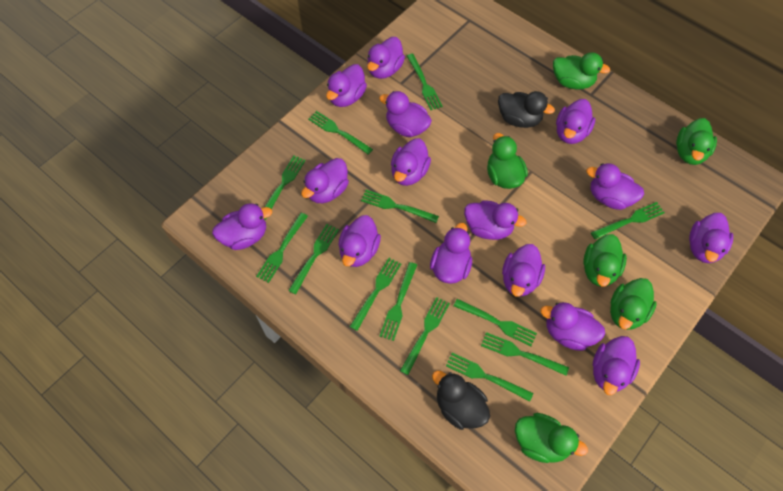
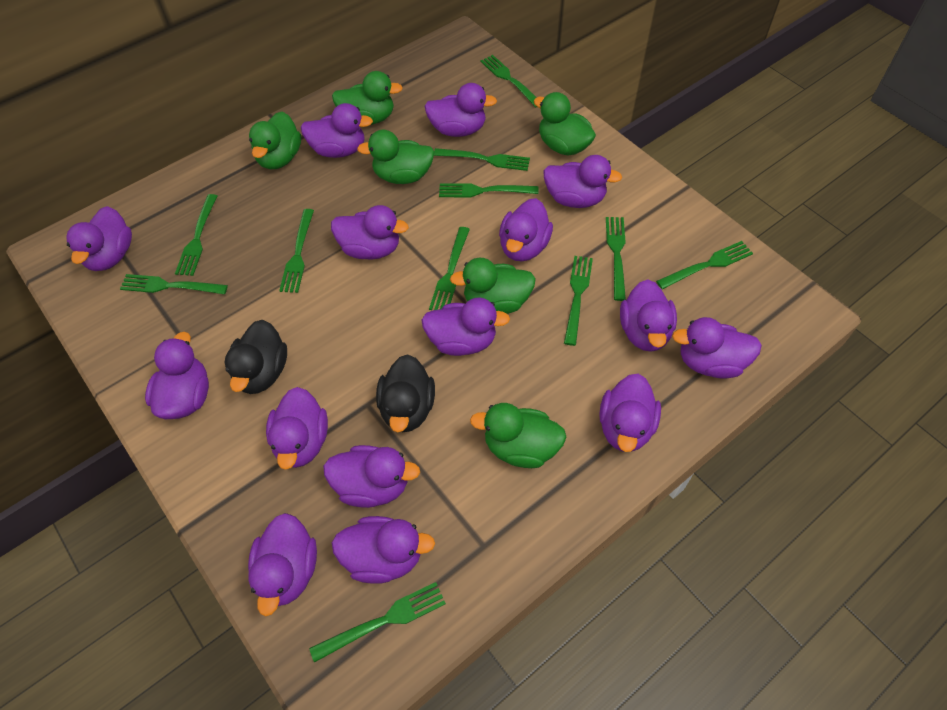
green fork: [256,213,308,283] [264,156,306,220] [288,224,339,295] [308,111,373,155] [349,258,401,331] [361,190,439,223] [379,262,417,341] [400,297,450,375] [407,54,443,110] [446,353,533,402] [454,299,537,346] [481,332,569,376] [591,202,665,239] = 13 -> [120,274,228,294] [175,194,217,276] [279,209,314,293] [309,582,446,663] [429,227,470,310] [434,148,530,171] [439,183,539,198] [480,55,537,107] [564,256,593,346] [606,217,626,301] [656,241,753,289] = 11

